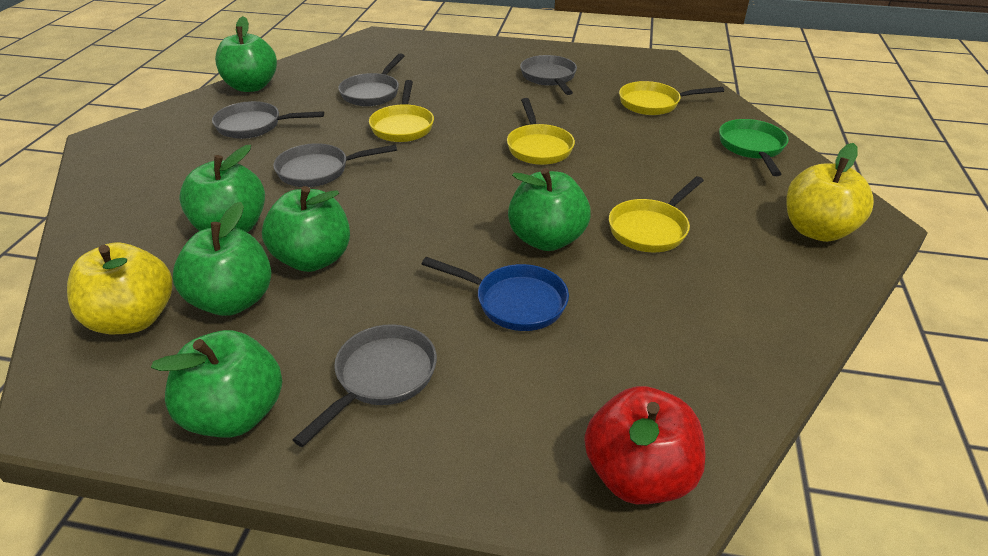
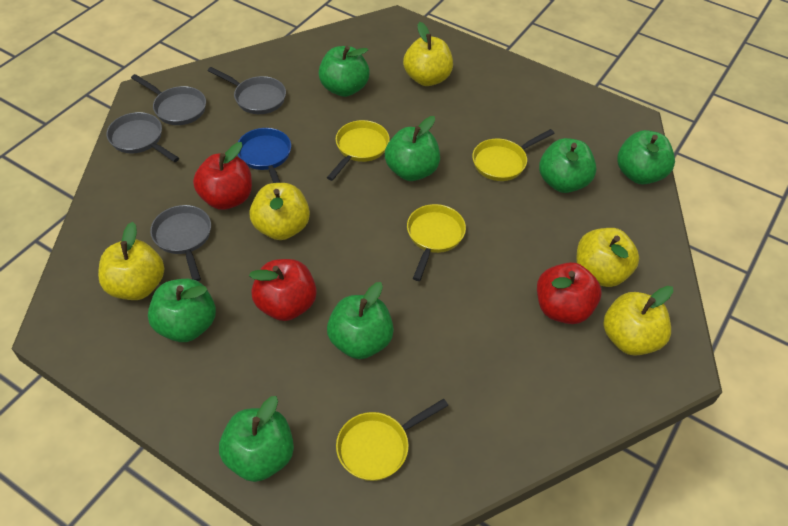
green apple: [151,330,282,438] [173,202,271,316] [179,145,265,233] [215,16,277,92] [262,186,350,272] [508,168,591,251] = 6 -> [148,279,216,342] [219,396,294,482] [319,46,370,97] [327,282,394,359] [385,116,440,181] [539,138,597,193] [617,130,675,185] = 7
green pan: [719,119,788,176] = 1 -> none = 0
grey pan: [212,101,324,139] [273,143,397,187] [293,324,437,447] [338,53,404,106] [520,55,577,95] = 5 -> [106,112,179,162] [131,74,206,125] [150,205,211,281] [208,67,286,114] = 4
red apple: [584,386,706,504] = 1 -> [193,142,252,210] [249,259,317,321] [537,262,601,324] = 3
yellow apple: [67,243,172,334] [786,143,874,242] = 2 -> [98,222,164,300] [249,183,310,240] [403,22,453,86] [577,228,639,287] [603,286,673,356] = 5

